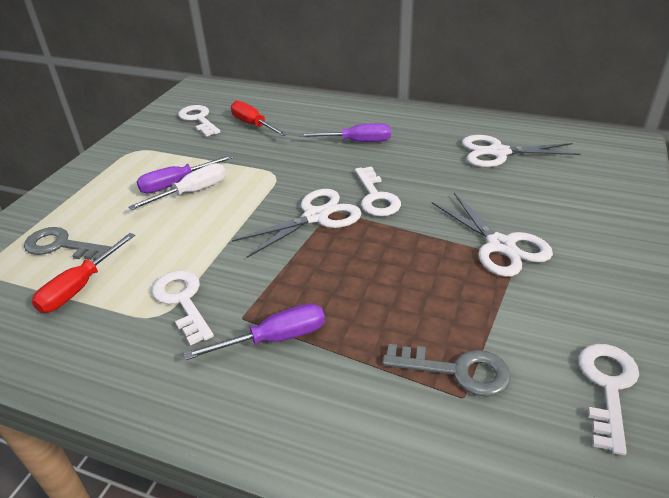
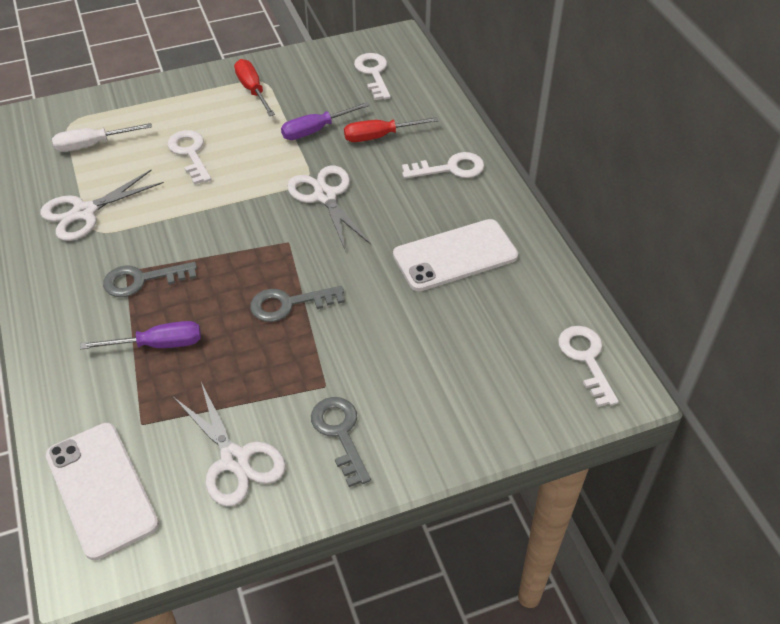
grey key: [24,227,111,260] [382,344,511,397] = 2 -> [103,262,197,297] [250,286,345,322] [311,397,371,487] = 3
purple screwdriver: [136,155,234,193] [184,303,325,360] [299,123,391,142] = 3 -> [80,321,201,349] [281,102,370,140] = 2
white phone: none = 0 -> [46,423,159,560] [393,219,518,291] = 2

